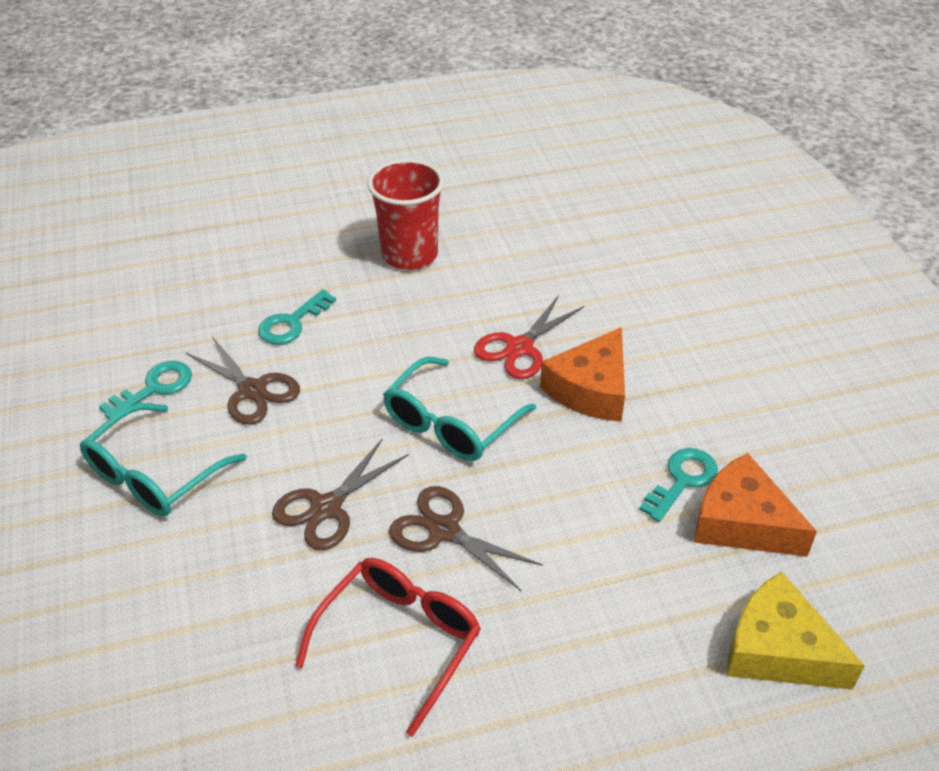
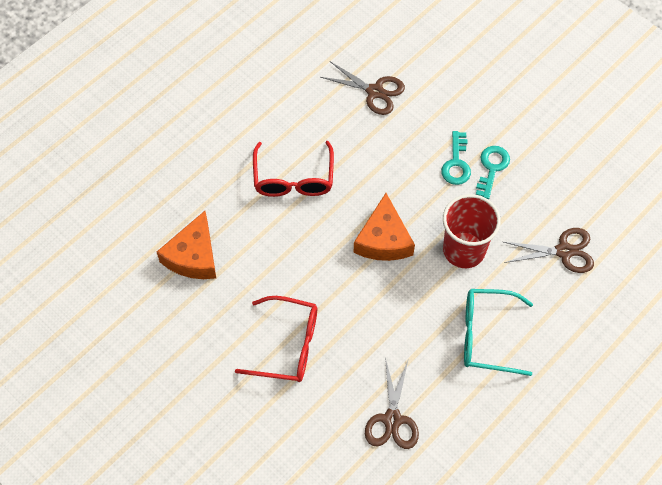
red glasses: [295,558,481,737] = 1 -> [235,296,317,382] [253,141,334,197] = 2
red scissors: [474,295,584,379] = 1 -> none = 0
turquoise glasses: [80,403,247,516] [383,357,536,461] = 2 -> [464,289,533,376] = 1
turquoise key: [99,361,192,419] [258,289,336,345] [639,448,718,522] = 3 -> [441,131,471,185] [476,146,510,199] = 2
yellow cheese: [727,571,865,690] = 1 -> none = 0

